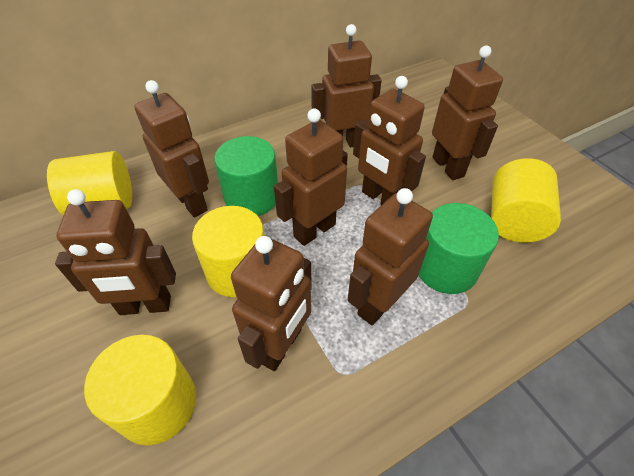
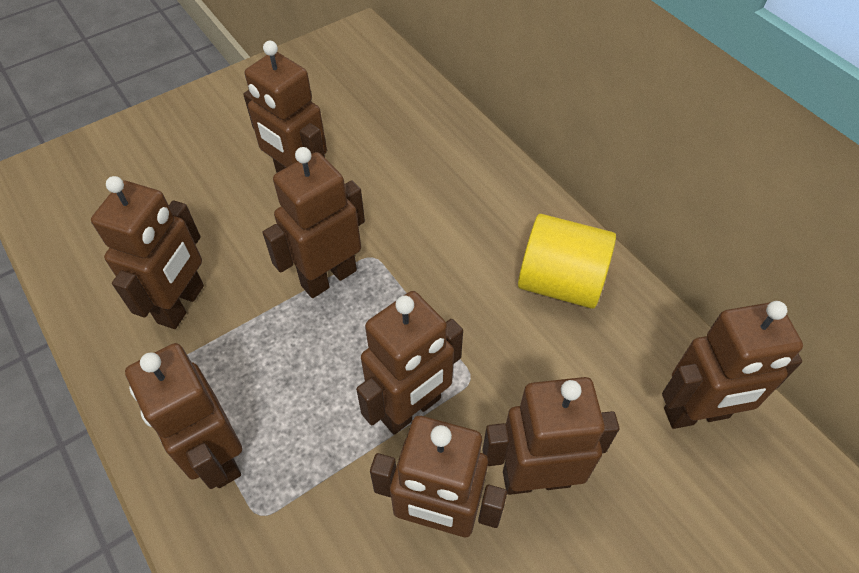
green cylinder: [214,136,278,216] [419,203,499,294] = 2 -> none = 0
yellow cylinder: [47,151,132,216] [84,335,196,446] [192,206,265,297] [491,158,561,243] = 4 -> [518,214,616,309] = 1

